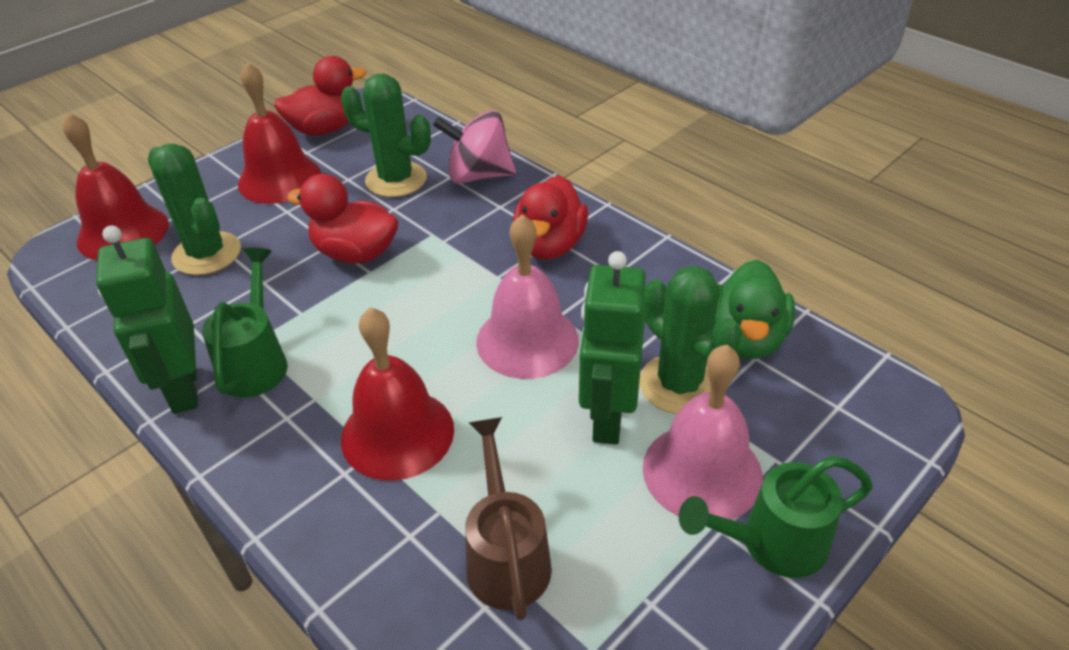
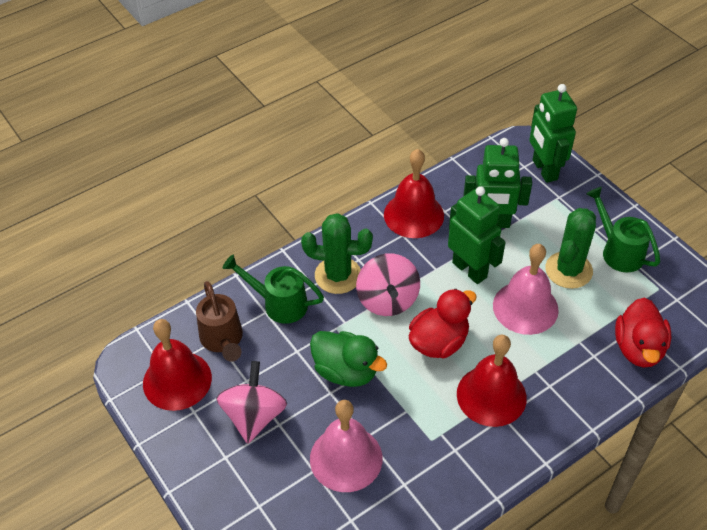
green cactus: [148,144,241,275] [341,74,431,197] [639,266,742,414] = 3 -> [301,213,373,294] [545,208,596,289] = 2
green robot: [96,225,198,414] [579,251,646,445] = 2 -> [448,186,506,284] [463,138,532,228] [529,84,577,183] = 3
pink spinning top: [433,110,516,184] = 1 -> [216,361,287,444] [356,253,420,316] = 2
red duck: [274,56,366,136] [287,174,399,264] [513,175,588,259] = 3 -> [408,289,477,358] [615,297,671,368] = 2

